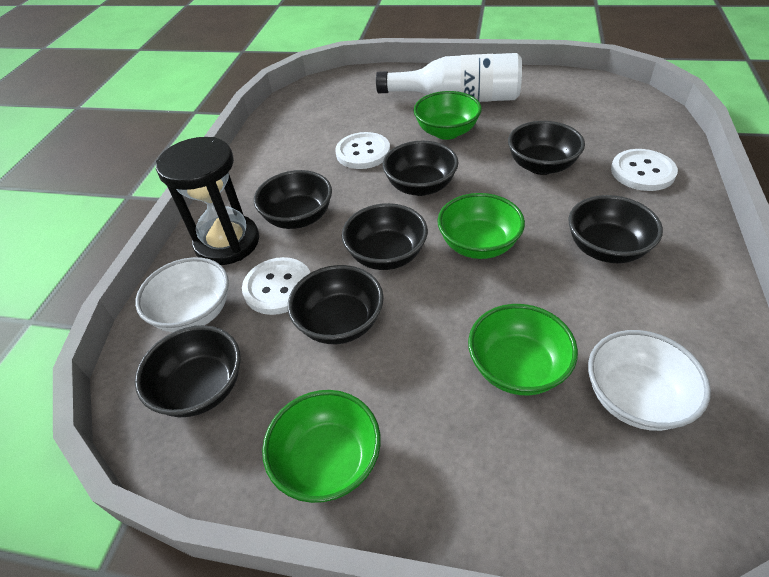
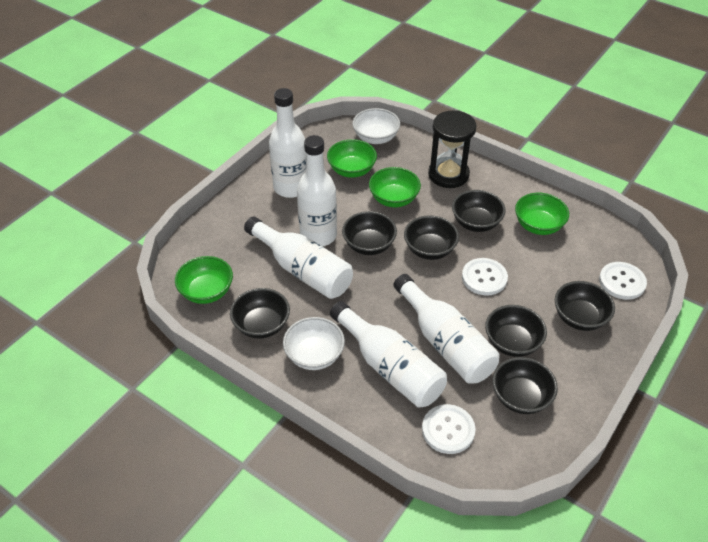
white bottle: [376,53,522,102] = 1 -> [244,216,353,299] [269,88,307,198] [297,135,337,247] [330,301,447,408] [393,274,500,384] = 5

